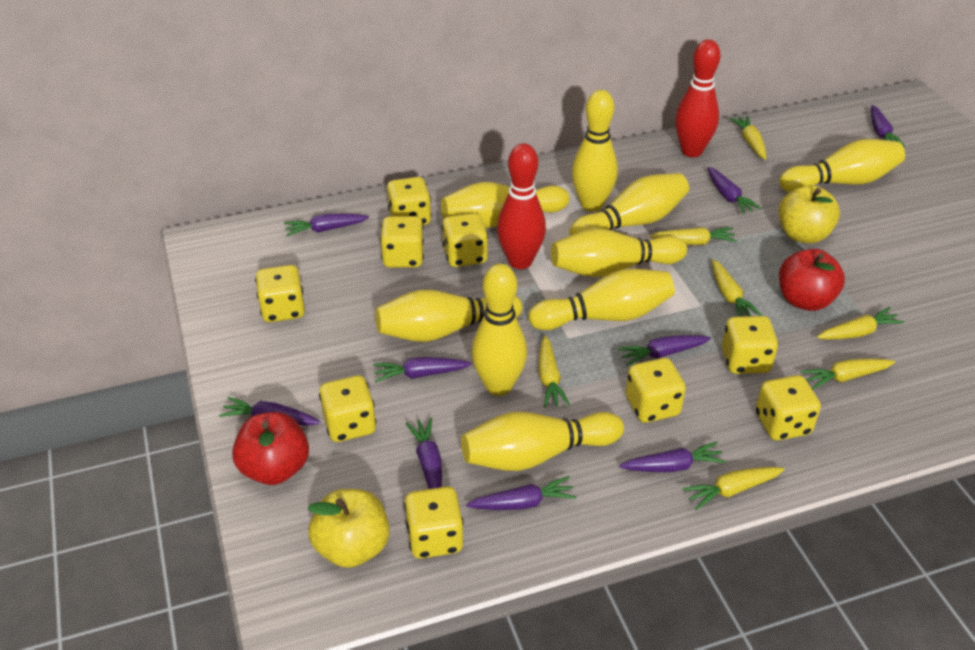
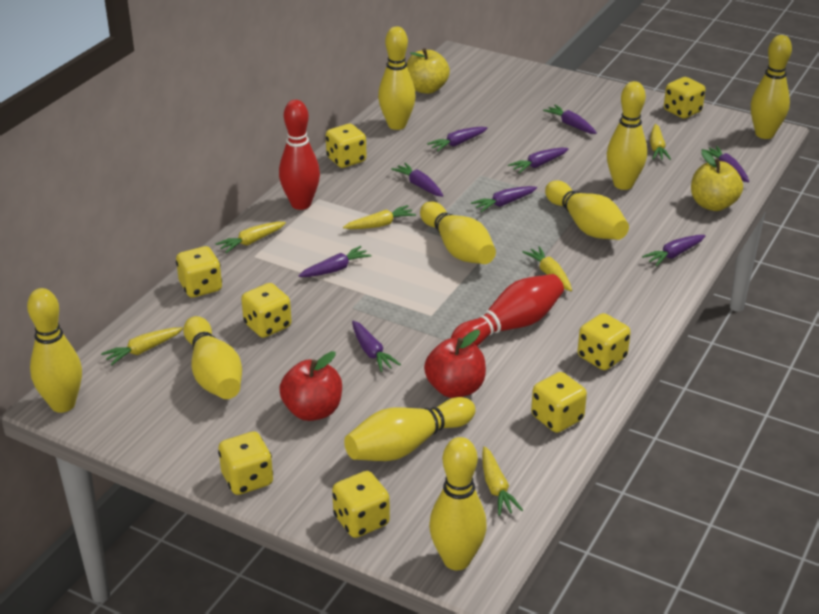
yellow carrot: [538,335,570,407] [650,227,737,245] [682,467,785,510] [712,259,762,317] [730,116,766,160] [801,359,895,389] [817,307,904,340] = 7 -> [101,327,183,366] [216,222,286,253] [343,205,416,229] [482,446,523,515] [523,246,572,291] [650,124,671,160] = 6
yellow dice: [255,265,305,322] [319,375,376,442] [380,216,424,268] [387,177,432,225] [404,486,464,559] [442,213,488,267] [626,358,686,423] [722,316,778,374] [756,375,821,440] = 9 -> [176,246,222,298] [218,431,273,495] [241,283,291,338] [326,124,366,168] [332,471,390,538] [531,372,587,433] [578,313,631,370] [664,77,706,119] = 8

